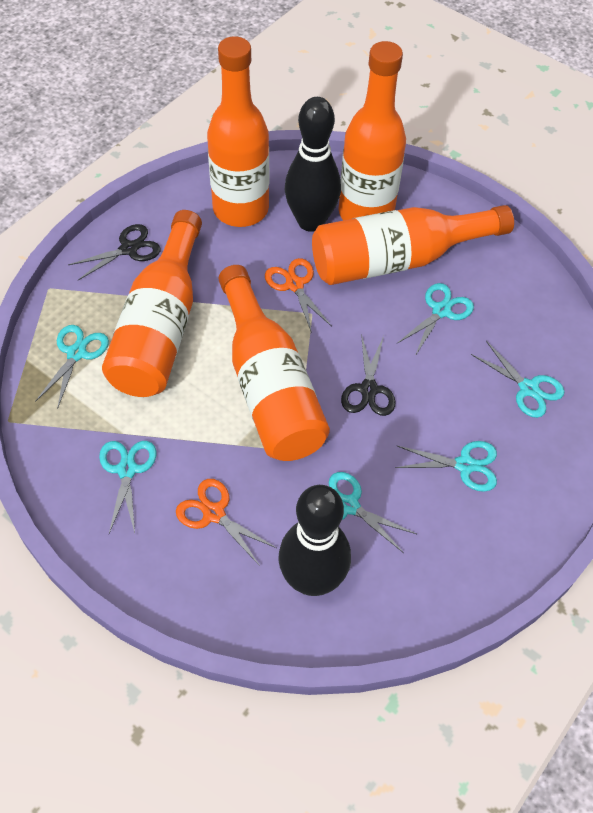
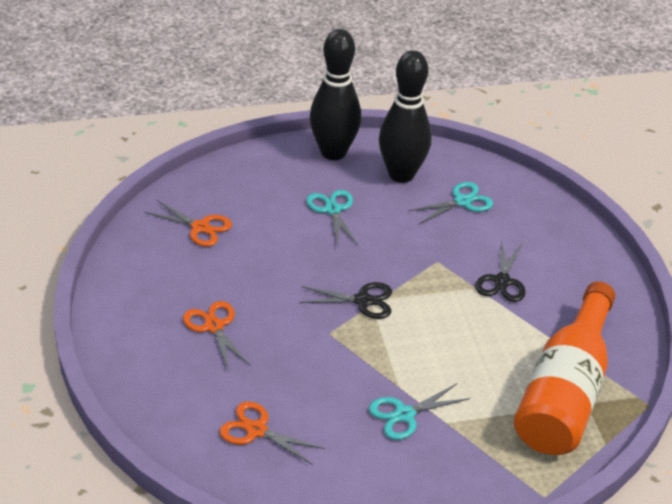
orange bottle: [102,210,202,397] [207,36,269,227] [219,265,330,461] [312,205,514,285] [339,41,406,220] = 5 -> [514,281,615,455] = 1
orange scissors: [176,479,277,566] [265,258,332,333] = 2 -> [145,200,232,247] [183,301,251,372] [219,401,325,465] = 3
turquoise scissors: [35,325,109,409] [99,441,157,533] [329,472,416,553] [395,441,497,492] [397,283,474,356] [471,341,565,418] = 6 -> [306,190,358,246] [369,383,470,440] [409,182,493,224] = 3

